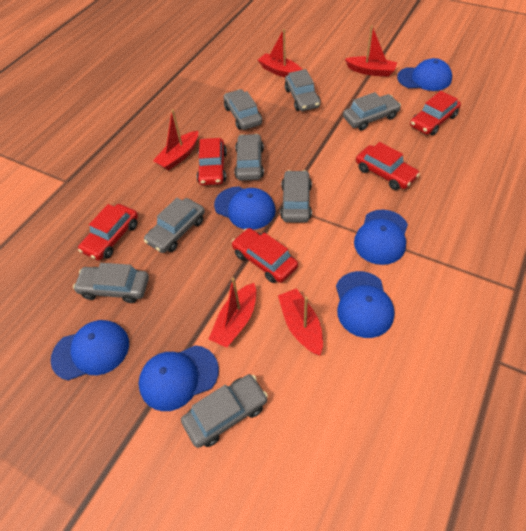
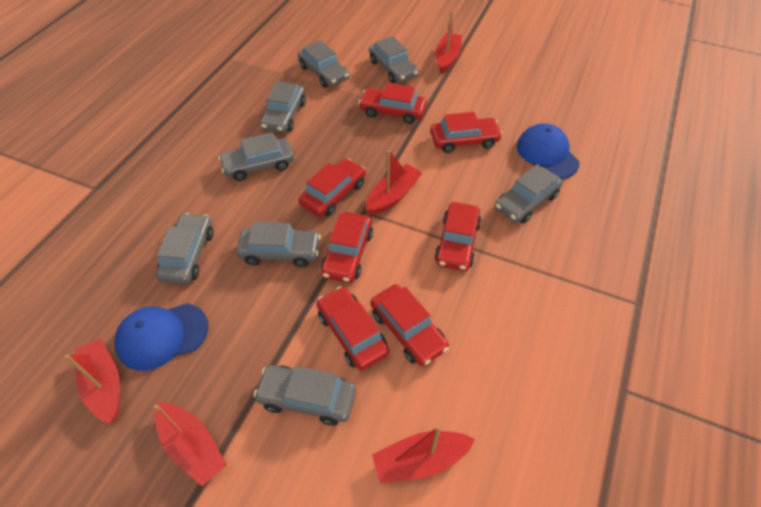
blue cap: [51,320,129,381] [139,345,219,411] [214,186,276,230] [336,271,395,338] [354,210,408,265] [397,58,452,91] = 6 -> [114,303,208,371] [517,123,579,179] = 2
red car: [78,204,138,261] [197,138,227,185] [232,228,298,283] [356,142,420,190] [410,91,461,135] = 5 -> [298,158,366,217] [316,286,389,371] [321,212,373,283] [359,83,427,124] [370,284,449,366] [430,112,503,153] [434,202,481,271] = 7

